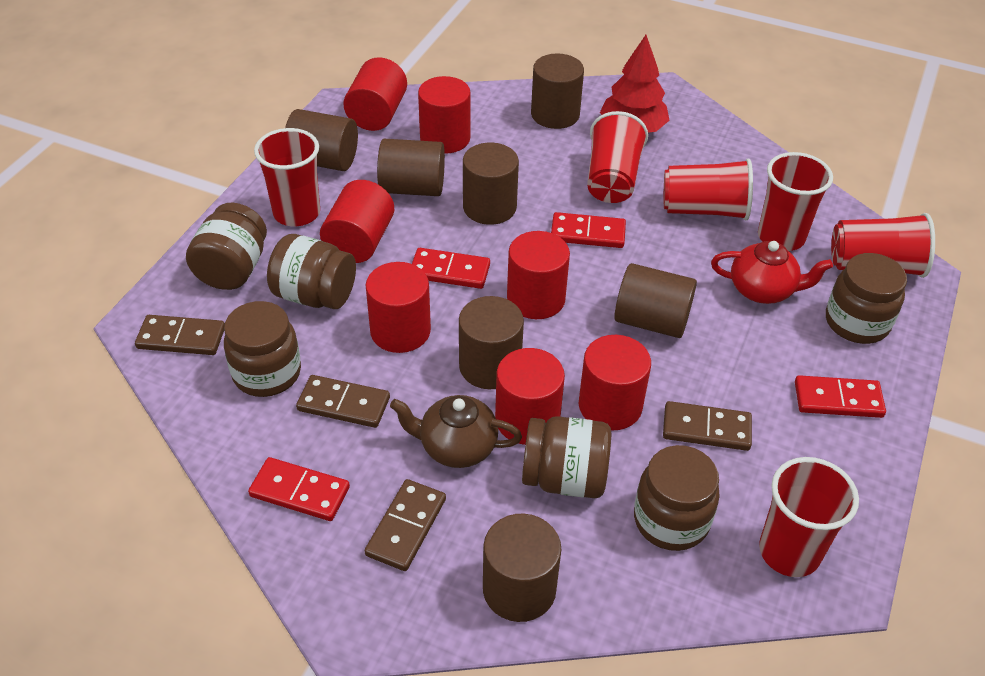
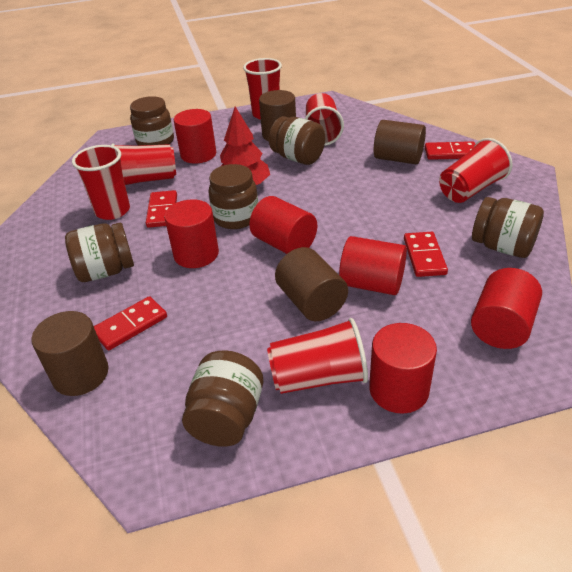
brown cylinder: [285,109,358,171] [377,139,445,196] [459,296,524,389] [463,143,519,225] [483,514,562,622] [531,54,584,129] [614,263,697,338] = 7 -> [32,311,109,396] [259,90,296,141] [275,247,348,321] [374,120,426,164] = 4
brown domino: [135,315,225,355] [296,375,390,428] [365,479,446,571] [663,401,752,451] = 4 -> none = 0
brown teapot: [390,395,522,468] = 1 -> none = 0
red cylinder: [320,180,394,263] [343,57,407,131] [366,262,431,353] [418,76,471,154] [495,348,565,445] [507,231,570,319] [579,335,651,431] = 7 -> [164,199,219,268] [174,109,216,163] [249,196,317,254] [339,236,407,295] [369,323,437,414] [471,268,542,349] = 6
red teapot: [711,241,833,304] = 1 -> none = 0

